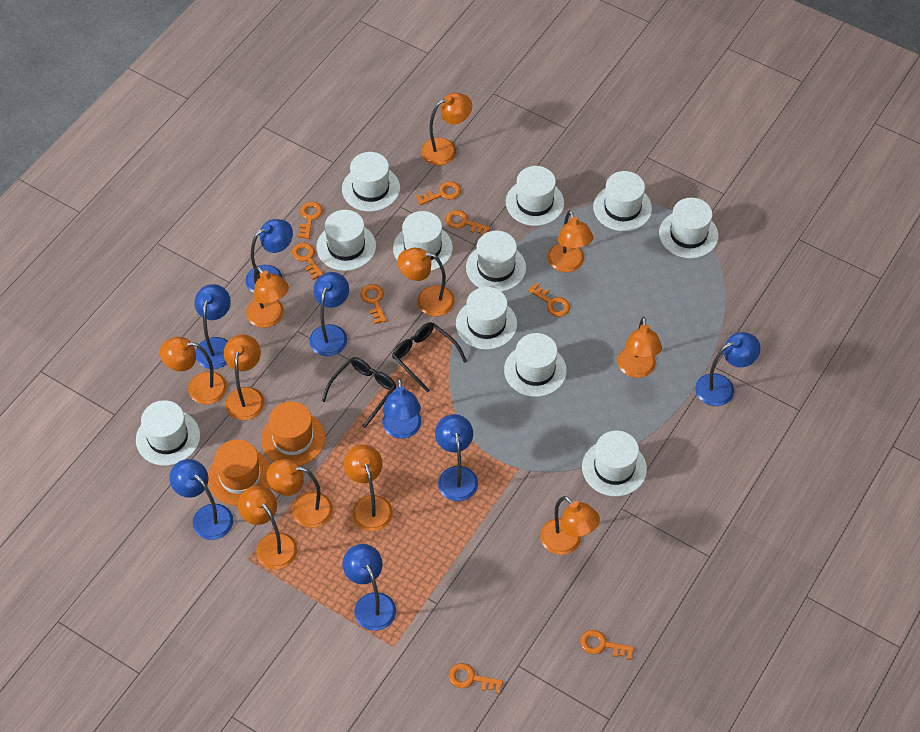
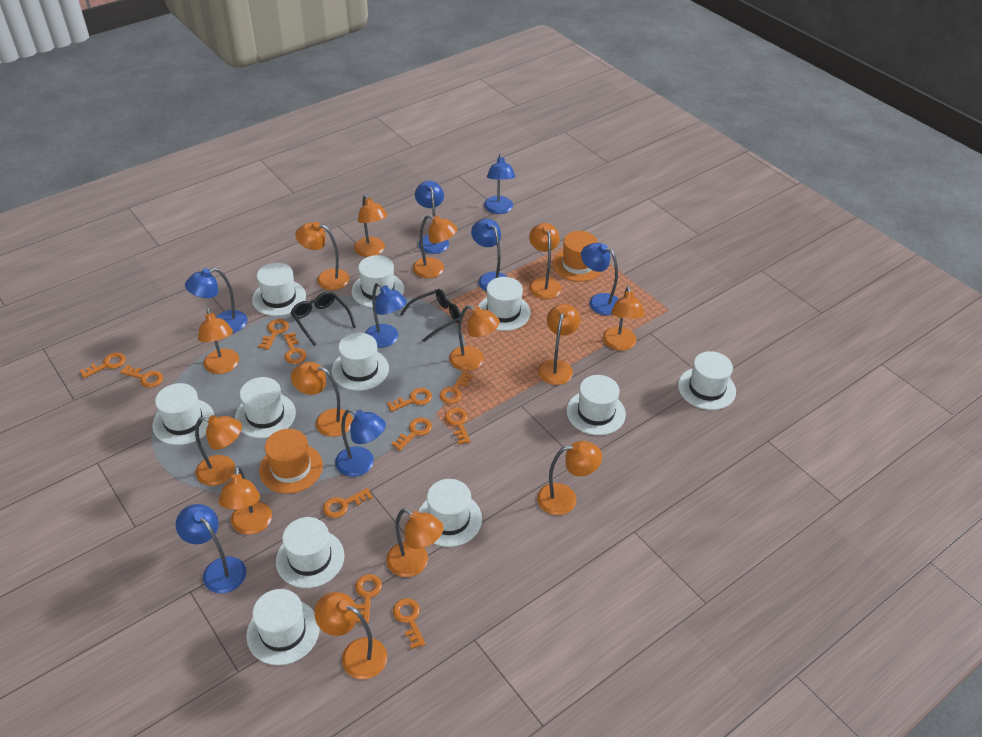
orange key: [292,243,323,280] [297,202,323,239] [361,284,387,324] [416,181,461,205] [446,210,490,235] [449,663,503,694] [528,283,570,317] [580,630,634,660] = 8 -> [79,352,126,378] [120,365,163,388] [258,319,289,350] [284,332,306,364] [323,488,373,518] [355,574,382,624] [387,388,432,412] [391,417,432,451] [393,598,425,649] [439,371,473,404] [445,408,471,445] = 11
orange lamp: [160,337,227,404] [224,334,264,420] [238,486,297,569] [246,266,289,328] [266,459,333,528] [344,445,393,531] [397,248,455,316] [421,93,472,165] [540,496,600,555] [547,210,594,272] [617,317,662,378] = 11 -> [195,415,242,486] [198,308,239,374] [219,466,272,535] [291,362,353,437] [295,222,349,290] [314,592,387,679] [354,195,388,257] [386,508,444,577] [413,215,457,278] [449,305,500,371] [529,223,561,299] [537,441,602,515] [538,304,580,385] [603,286,645,351] = 14

